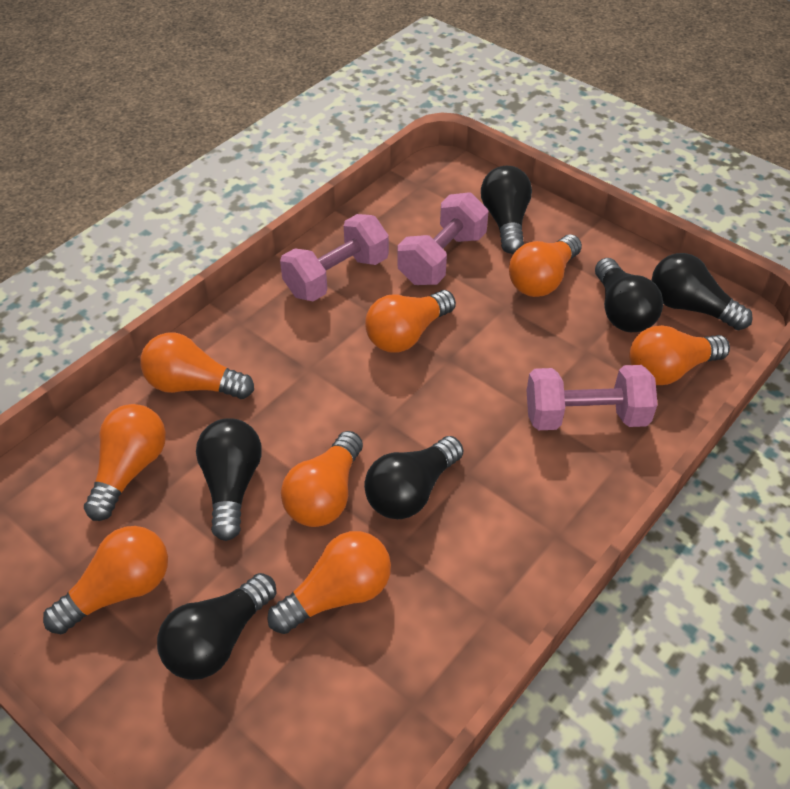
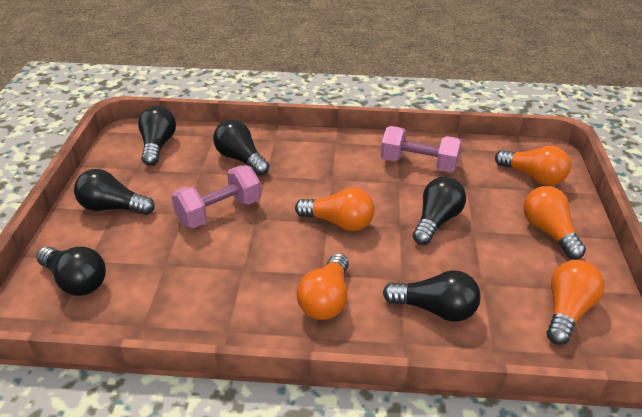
orange light bulb: [43,526,168,634] [84,404,166,521] [140,333,254,399] [268,531,391,634] [281,431,363,527] [365,290,456,353] [509,234,582,297] [629,325,730,385] = 8 -> [295,188,375,231] [297,253,349,320] [495,146,571,186] [523,186,586,259] [547,260,605,345] = 5
pink dumbbell: [280,214,389,301] [398,192,489,285] [527,365,658,430] = 3 -> [171,166,261,228] [381,126,462,173] = 2

